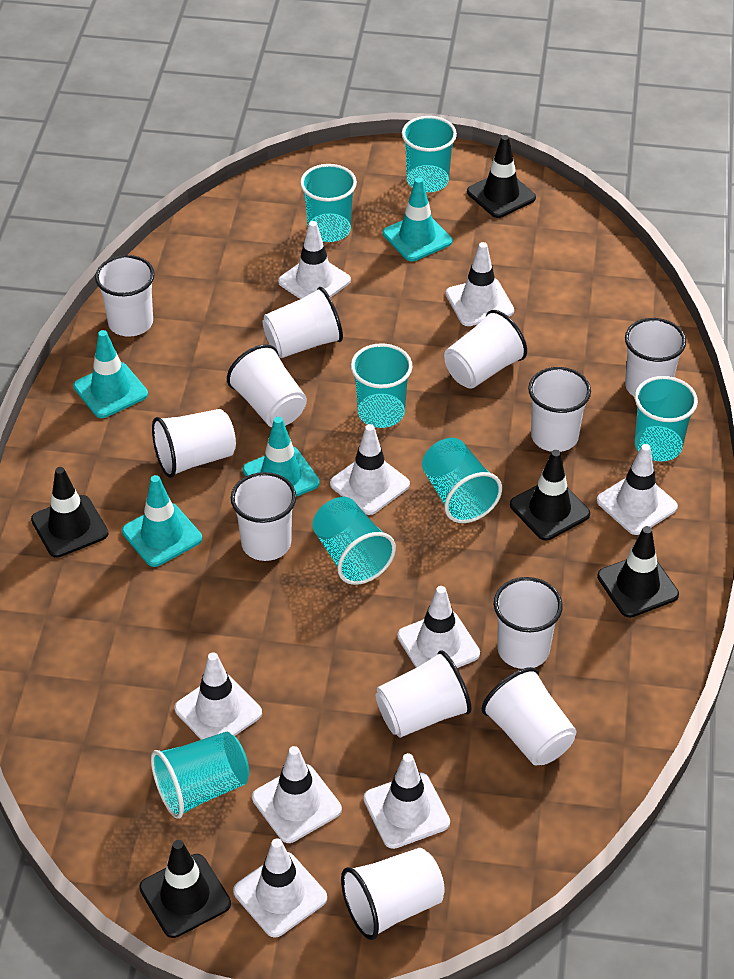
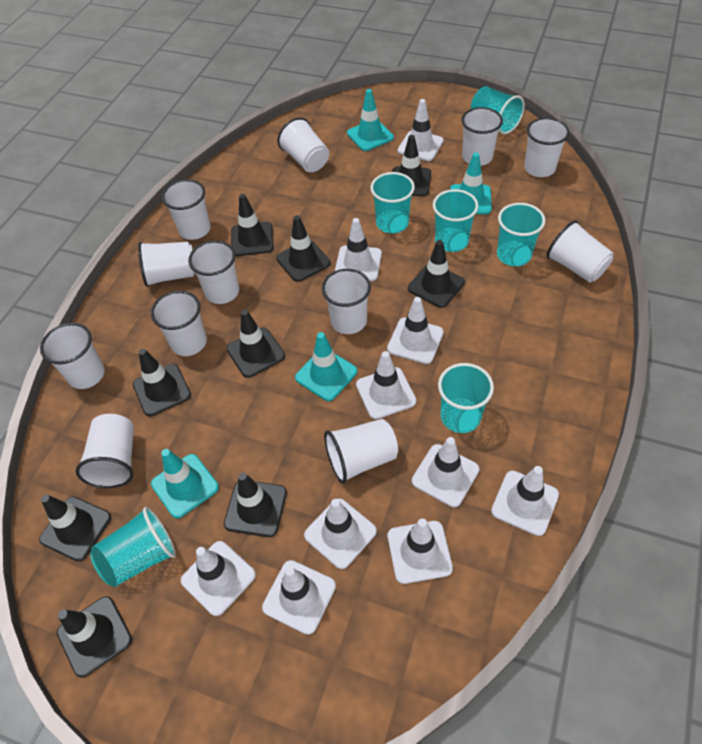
black traffic cone: [31,467,109,558] [139,840,231,938] [467,135,536,218] [510,450,590,541] [597,526,679,618] = 5 -> [39,494,111,562] [57,596,132,678] [133,349,191,417] [224,473,287,537] [226,310,285,378] [231,194,274,256] [276,215,330,282] [392,135,431,196] [408,240,465,308] = 9
turquoise cup: [151,732,249,819] [300,164,357,242] [312,497,396,585] [351,343,413,428] [402,116,457,192] [422,438,502,523] [635,376,698,461] = 7 -> [90,507,176,587] [370,172,415,233] [433,189,478,252] [438,363,494,433] [471,86,525,134] [497,203,545,266] = 6
white traffic cone: [175,652,262,740] [233,838,327,937] [252,746,342,843] [278,221,351,299] [330,424,410,515] [364,753,450,849] [398,586,480,668] [446,242,514,326] [597,444,678,535] = 9 -> [181,541,256,616] [262,560,336,635] [304,498,377,569] [335,218,382,281] [356,351,416,419] [387,297,444,364] [388,519,453,584] [398,99,444,161] [412,437,479,507] [491,466,559,536] = 10

